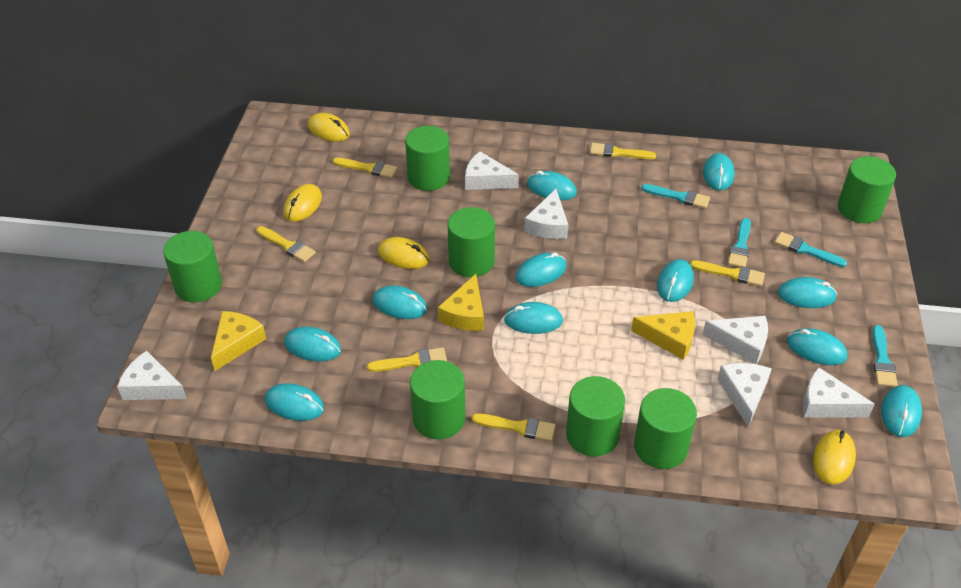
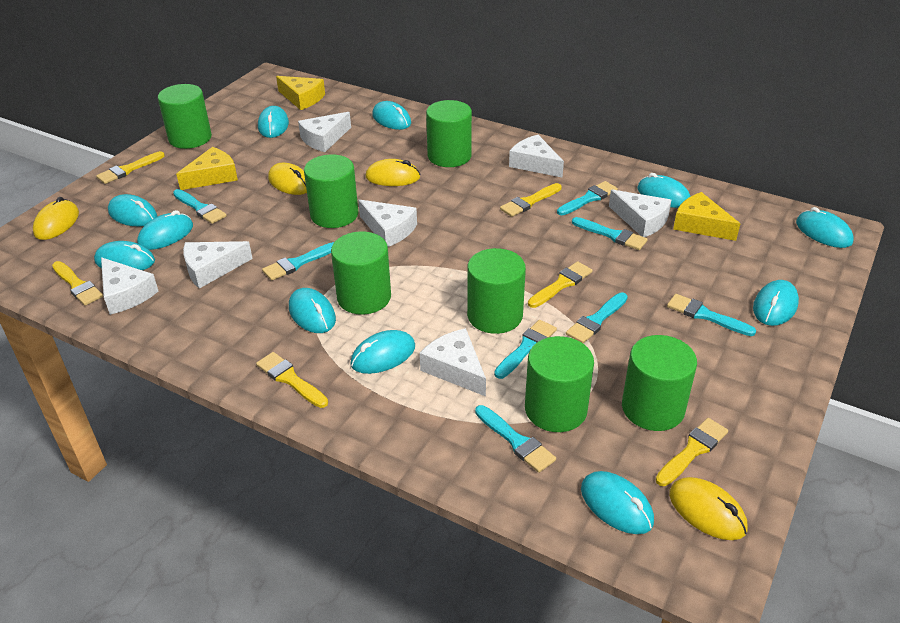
turquoise brush: [641,184,710,209] [728,218,751,267] [775,232,847,267] [872,325,898,387] = 4 -> [173,189,227,224] [262,242,334,280] [475,405,556,473] [494,320,557,379] [557,181,618,215] [566,292,628,343] [572,217,648,250] [667,294,756,336] = 8
white cheese: [117,351,187,400] [465,151,519,190] [524,189,568,239] [702,316,768,364] [718,363,772,427] [803,367,875,417] = 6 -> [101,257,158,315] [183,241,253,289] [298,112,351,152] [358,200,417,247] [420,328,486,396] [509,135,564,177] [609,189,671,237] = 7

